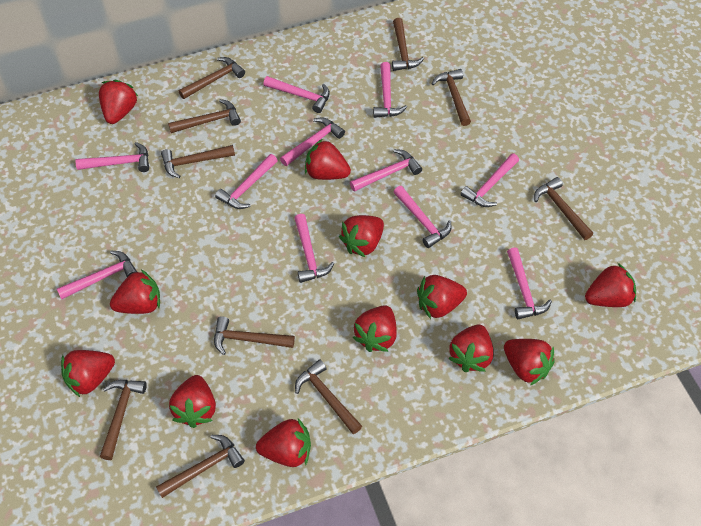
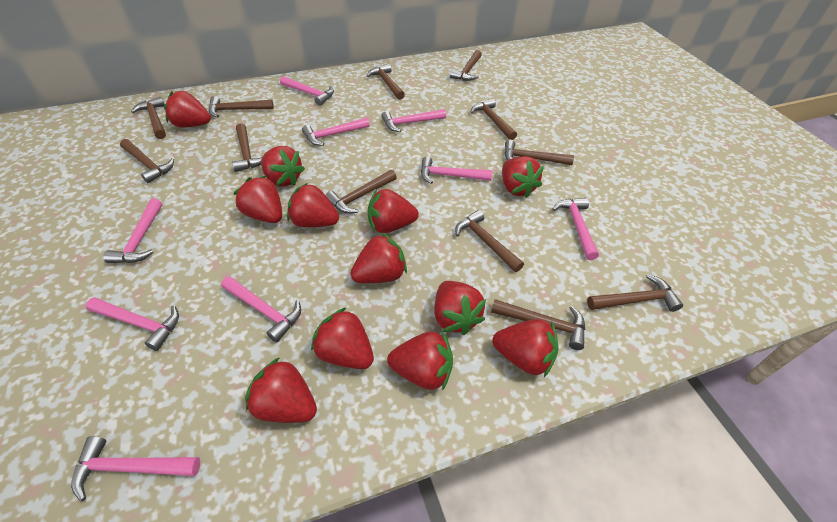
brown hammer: [100,380,147,460] [156,435,245,498] [161,145,235,178] [168,99,241,133] [179,57,245,99] [214,316,295,355] [295,359,362,434] [392,18,424,71] [432,69,471,126] [534,177,593,240] = 10 -> [120,139,174,183] [131,97,166,139] [209,96,274,117] [232,123,262,172] [326,170,397,214] [367,64,405,100] [450,50,482,81] [455,210,524,272] [471,98,517,140] [491,299,585,350] [505,140,574,165] [587,274,683,312] = 12
pink hammer: [57,251,137,299] [75,142,149,172] [215,154,278,209] [263,76,330,113] [280,117,345,166] [294,214,334,283] [350,149,422,192] [373,62,407,118] [394,186,451,248] [460,153,519,207] [507,248,552,319] = 11 -> [71,436,200,501] [86,297,179,351] [103,199,162,263] [221,276,301,342] [280,76,334,106] [302,117,370,146] [381,109,446,132] [421,156,492,184] [553,198,599,260] = 9

